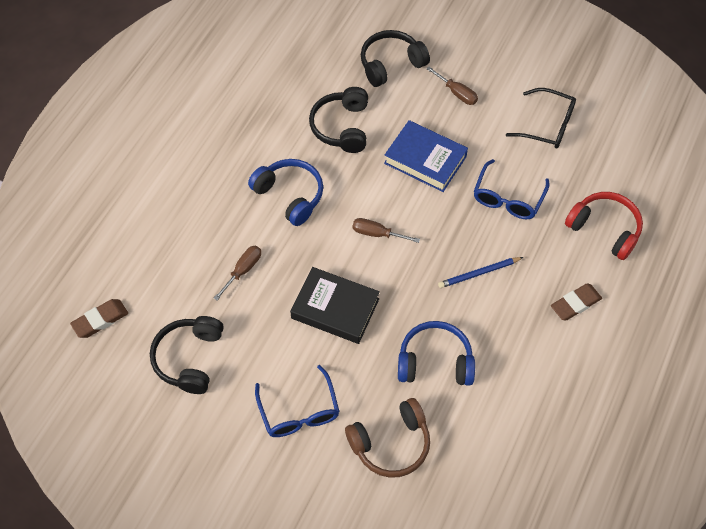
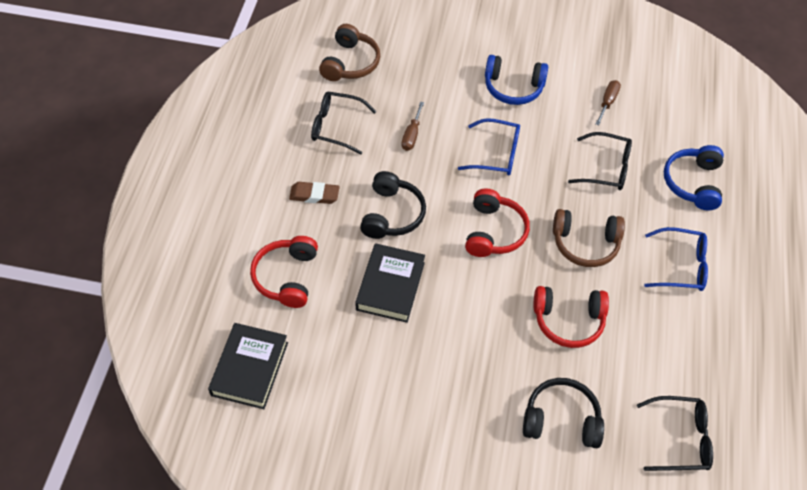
black book: [290,267,380,344] = 1 -> [208,323,288,409] [355,243,425,323] = 2
black glasses: [506,88,576,148] = 1 -> [311,91,377,154] [568,132,632,190] [637,396,713,471] = 3
black headphones: [150,316,224,394] [309,87,368,153] [361,30,430,87] = 3 -> [360,171,426,239] [523,378,604,448] = 2
blue book: [384,120,468,192] = 1 -> none = 0
blue pencil: [438,257,523,288] = 1 -> none = 0
brown eraser: [70,299,128,338] [551,283,602,321] = 2 -> [289,182,340,204] = 1
brown headphones: [345,398,430,478] = 1 -> [319,24,380,81] [553,209,625,267] = 2
brown screwdriver: [214,246,261,300] [353,218,420,243] [426,67,478,105] = 3 -> [402,102,424,151] [595,80,621,125] = 2
red headphones: [565,192,643,260] = 1 -> [250,236,318,308] [465,188,530,257] [534,286,609,348] = 3

